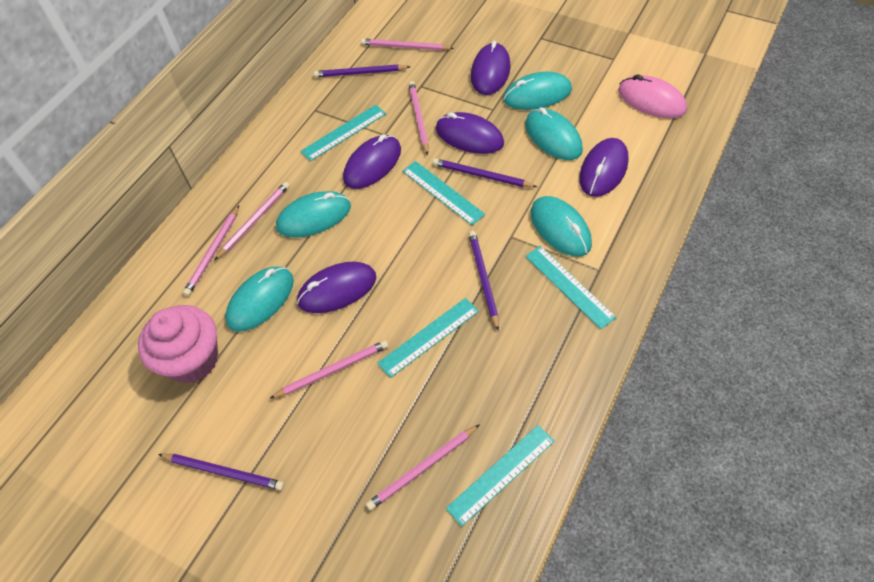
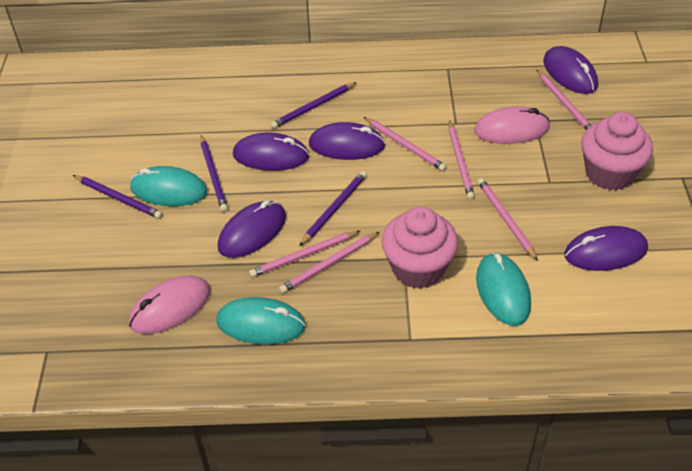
pink cupcake: [138,305,218,384] = 1 -> [382,207,458,289] [581,112,653,190] = 2
pink mouse: [618,74,687,118] = 1 -> [129,276,211,334] [474,106,550,144] = 2
turquoise mouse: [225,267,294,332] [276,191,351,238] [503,72,572,110] [525,107,583,160] [531,196,592,257] = 5 -> [130,166,208,206] [217,297,306,345] [476,252,531,326] = 3
turquoise ruler: [300,105,386,161] [377,298,479,378] [402,161,485,225] [446,425,555,526] [525,246,616,329] = 5 -> none = 0

